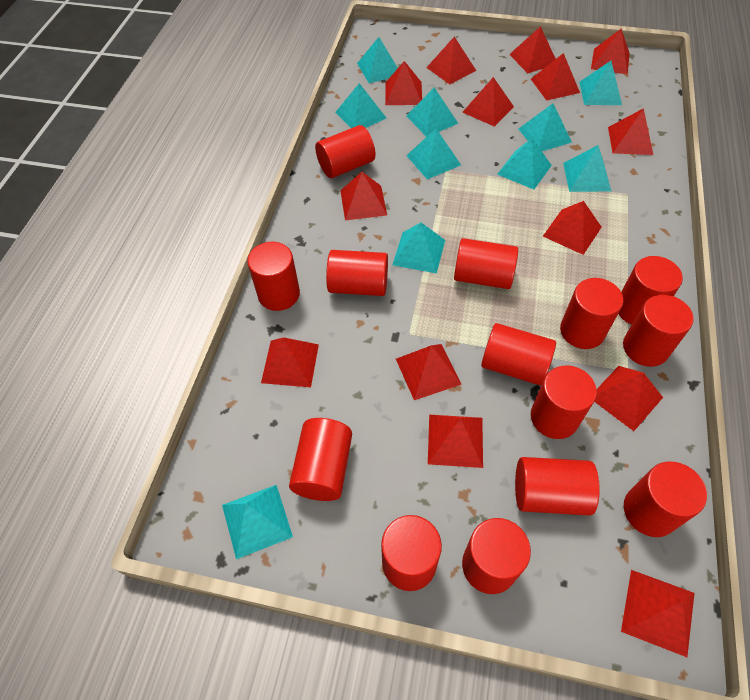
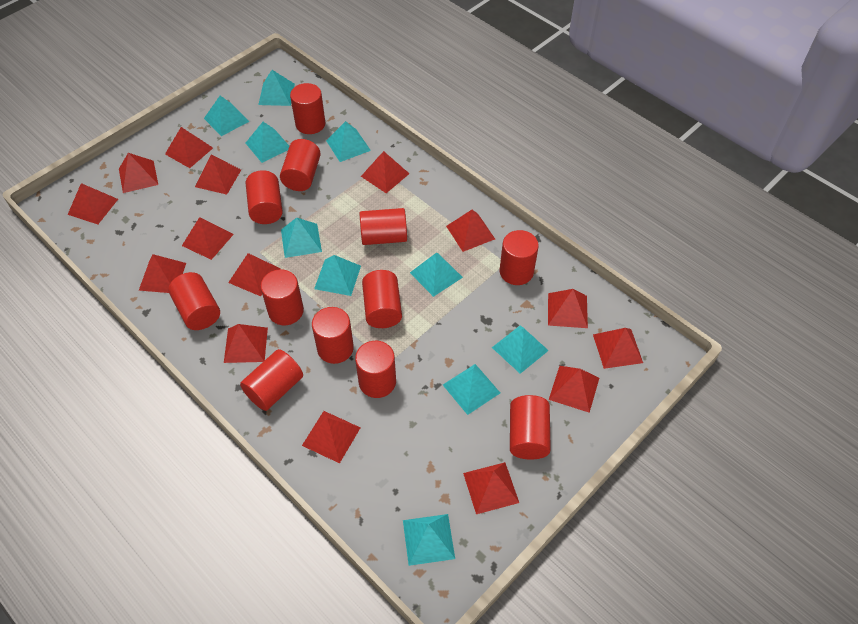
red cylinder: [247,242,300,311] [289,418,352,501] [315,125,375,178] [326,250,388,296] [381,515,442,591] [454,238,518,289] [462,518,531,594] [481,323,556,386] [515,457,600,516] [531,366,597,439] [560,278,623,349] [618,256,683,325] [623,295,694,367] [624,461,707,537] = 14 -> [168,272,220,330] [240,349,303,411] [246,170,283,224] [261,269,304,325] [280,139,321,191] [290,83,326,134] [312,307,354,364] [355,341,396,398] [359,208,407,245] [362,270,402,328] [500,230,539,285] [510,395,551,460] = 12
red pyramid: [261,337,319,387] [340,172,387,220] [385,61,422,105] [396,344,462,400] [426,37,476,84] [428,415,483,468] [462,77,514,127] [509,26,556,73] [531,53,580,101] [543,201,602,255] [591,29,630,74] [594,366,663,431] [608,108,653,155] [621,570,694,657] = 14 -> [68,183,118,224] [119,153,158,193] [139,254,186,293] [165,127,213,168] [182,217,234,260] [195,155,241,195] [224,324,268,363] [228,253,281,296] [302,411,361,463] [361,151,410,193] [446,210,495,252] [463,462,519,514] [548,289,588,328] [549,366,599,413] [593,328,643,369] = 15

